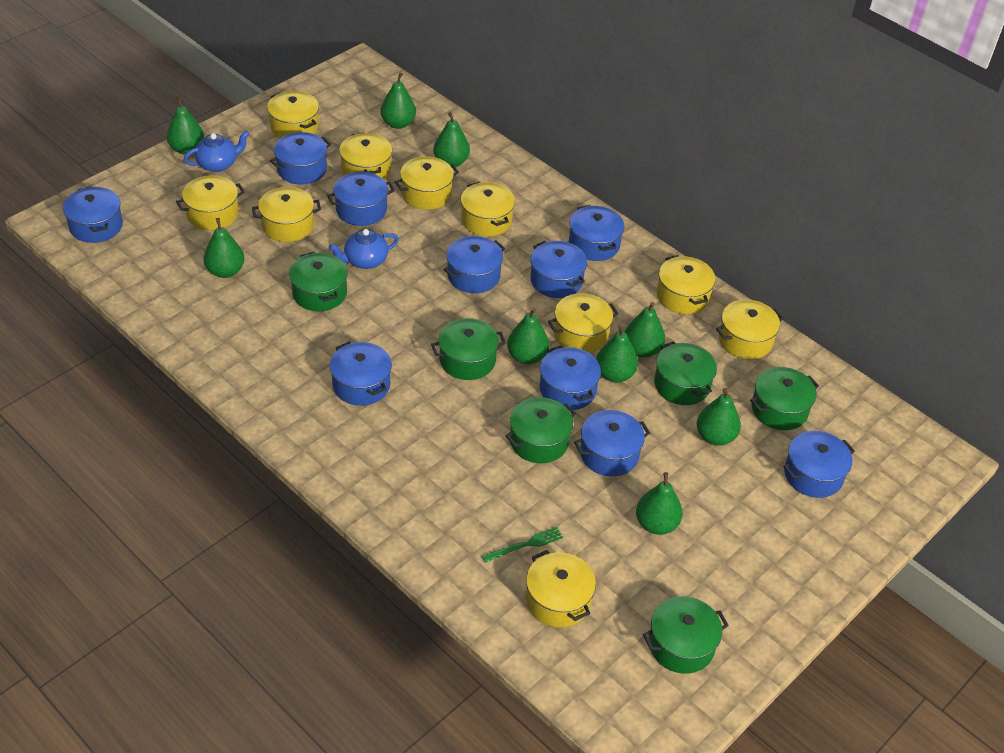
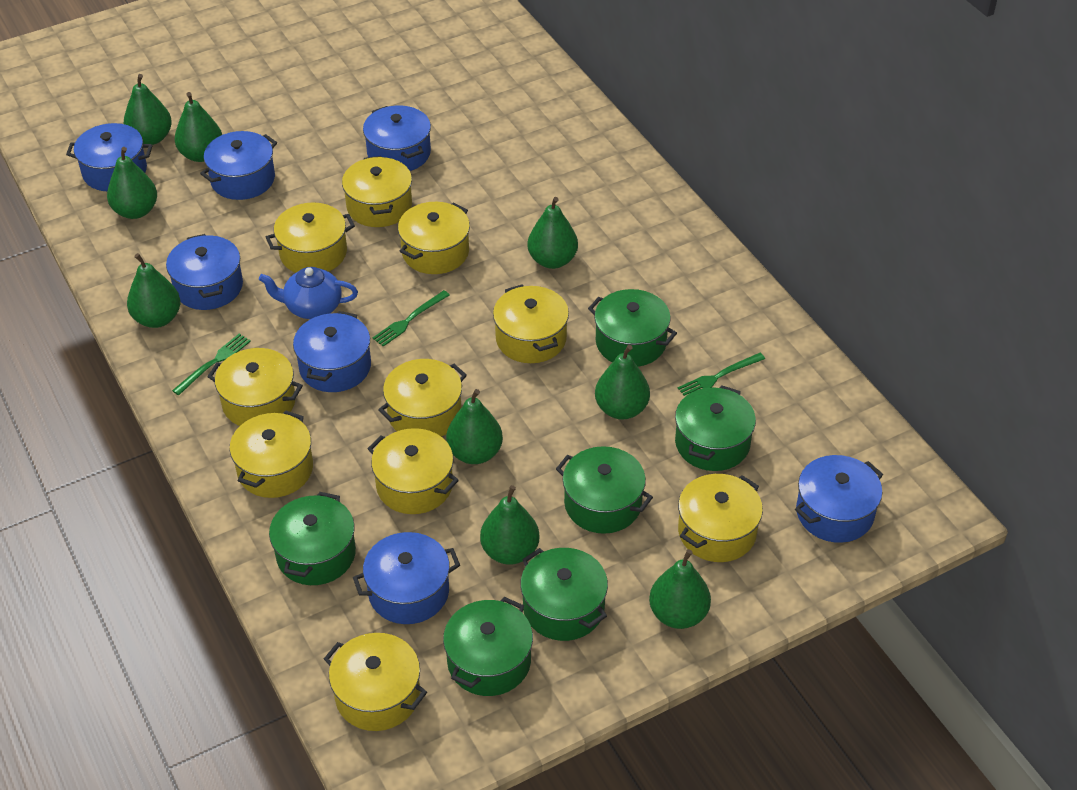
blue pot: [63,186,123,243] [270,132,331,184] [327,172,395,226] [330,342,392,406] [443,236,505,293] [530,241,587,298] [540,346,601,410] [569,205,625,261] [574,410,650,476] [783,431,855,498] = 10 -> [66,123,153,191] [166,234,243,310] [200,131,277,200] [293,311,371,392] [353,532,460,624] [363,106,431,171] [795,455,883,543] = 7
blue teapot: [184,131,249,172] [329,229,399,269] = 2 -> [259,267,358,319] = 1
green fork: [482,527,563,563] = 1 -> [172,333,251,395] [373,290,450,347] [678,353,765,396] = 3

